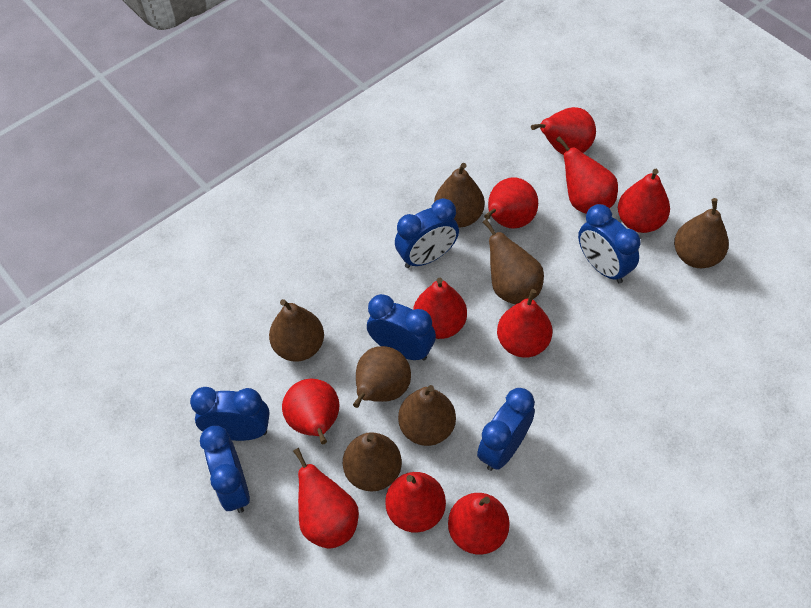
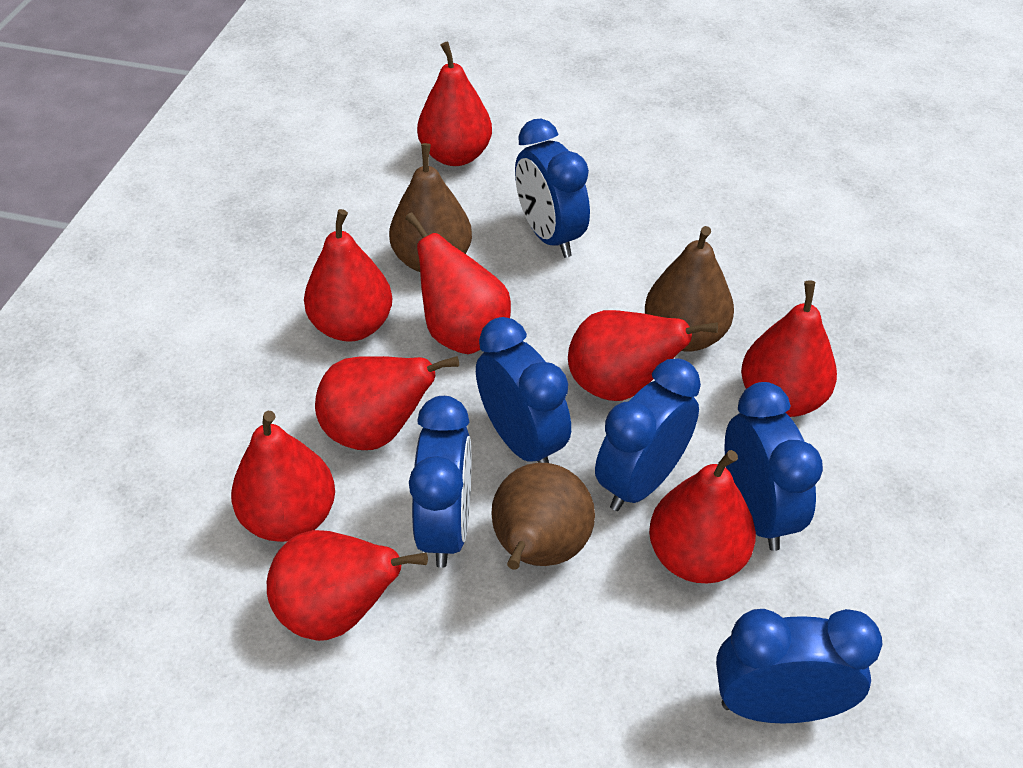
brown pear: [269,299,324,362] [343,432,402,491] [353,346,411,408] [398,385,456,446] [434,163,485,227] [482,219,544,304] [674,198,729,268] = 7 -> [389,143,472,272] [491,463,595,570] [645,226,734,352] = 3
red pear: [282,379,340,444] [293,448,359,549] [385,472,446,532] [413,278,467,339] [448,493,510,555] [484,177,538,229] [497,289,552,358] [531,107,596,155] [556,136,618,214] [618,169,670,233] = 10 -> [231,411,335,542] [267,530,428,641] [304,209,392,342] [315,356,459,450] [405,212,511,354] [417,41,492,166] [568,310,718,401] [649,450,756,583] [741,280,837,417] = 9

